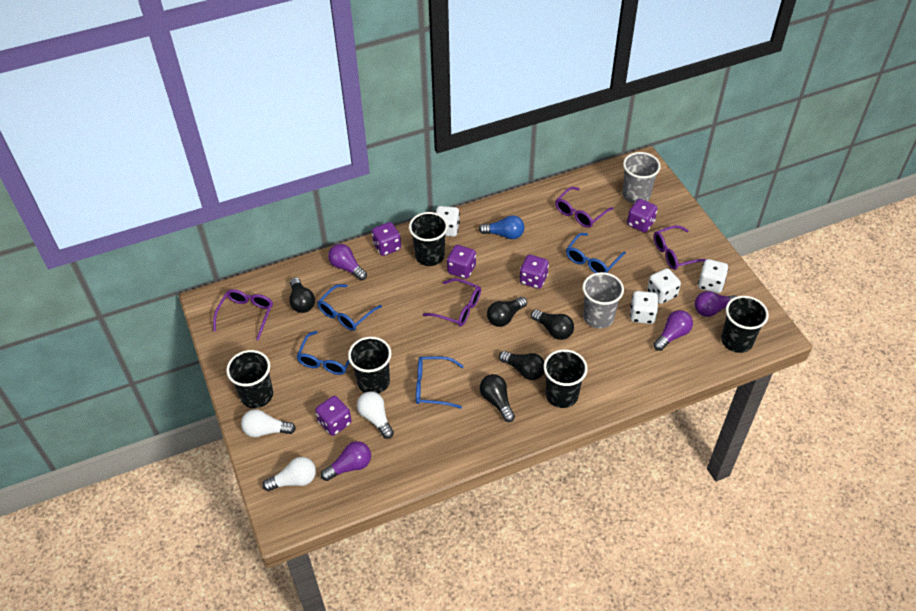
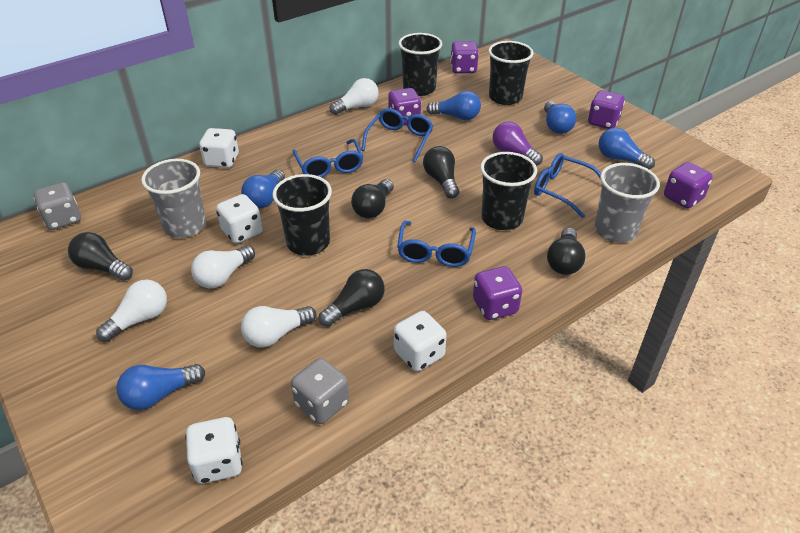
black cup: [226,350,273,408] [348,337,392,394] [409,212,448,266] [543,349,588,408] [721,296,769,353] = 5 -> [272,174,332,256] [398,33,442,96] [480,152,537,230] [488,41,534,105] = 4
blue light bulb: [479,215,524,239] = 1 -> [116,364,205,410] [241,169,285,209] [426,91,481,120] [544,101,576,134] [599,128,655,169] = 5
grey dice: none = 0 -> [34,182,81,230] [291,358,349,424] = 2
purple glasses: [213,289,273,341] [423,278,481,327] [555,187,613,228] [653,225,706,270] = 4 -> none = 0
purple light bulb: [321,441,371,481] [328,244,367,280] [654,310,693,351] [695,291,737,317] = 4 -> [493,122,543,166] = 1
white light bulb: [241,409,296,437] [262,457,316,491] [357,391,394,439] = 3 -> [96,279,167,342] [191,245,255,288] [241,306,316,348] [330,78,379,115] = 4

